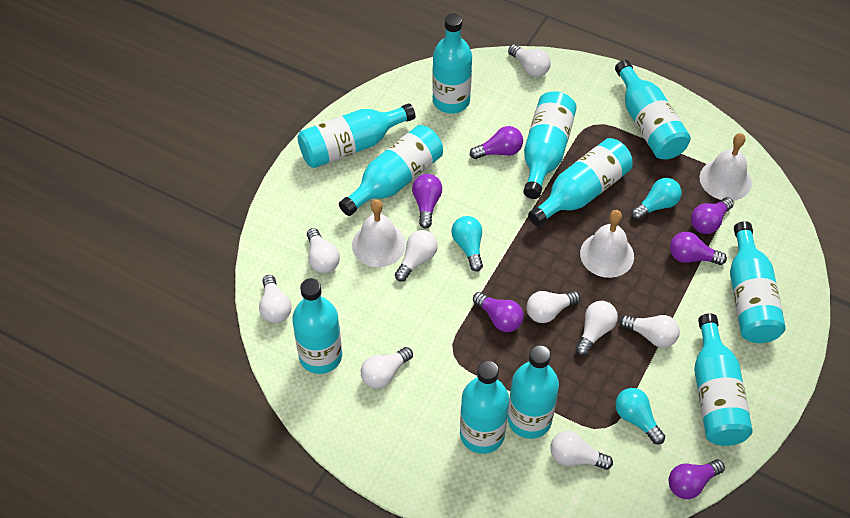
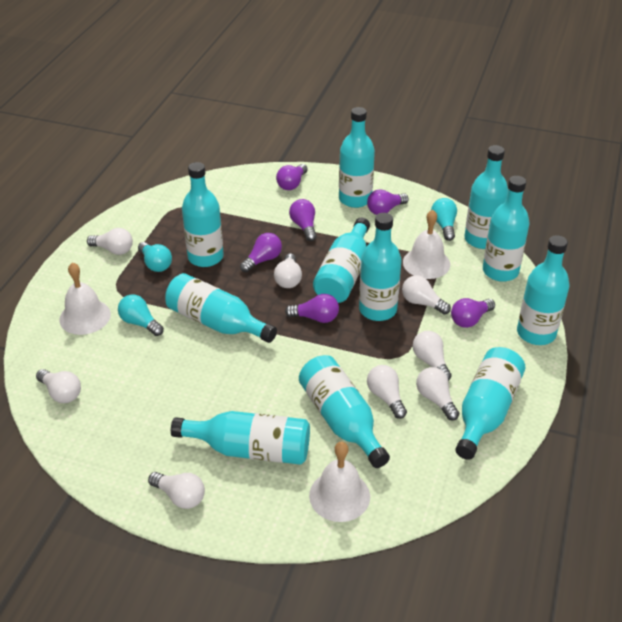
white light bulb: [259,275,292,323] [307,228,340,273] [361,347,413,389] [395,230,438,282] [508,44,551,77] [527,291,580,323] [550,431,613,470] [576,301,618,356] [620,315,680,348] = 9 -> [36,369,81,403] [87,228,133,255] [148,472,205,509] [274,253,302,288] [367,365,407,419] [402,275,451,315] [413,331,452,381] [416,367,459,420] = 8

